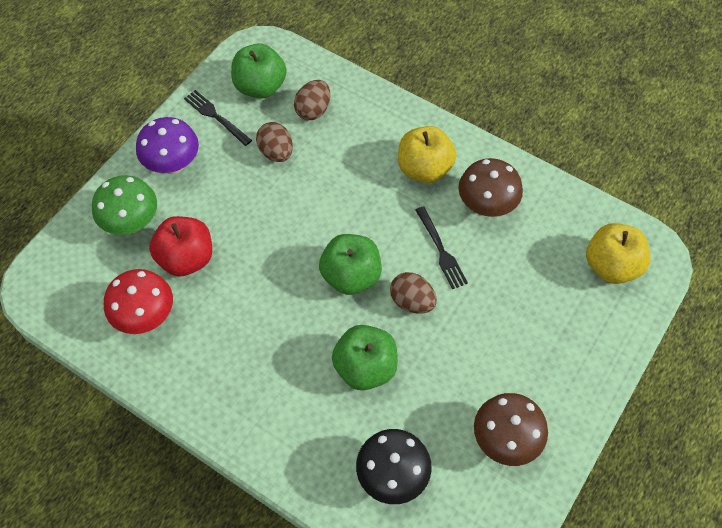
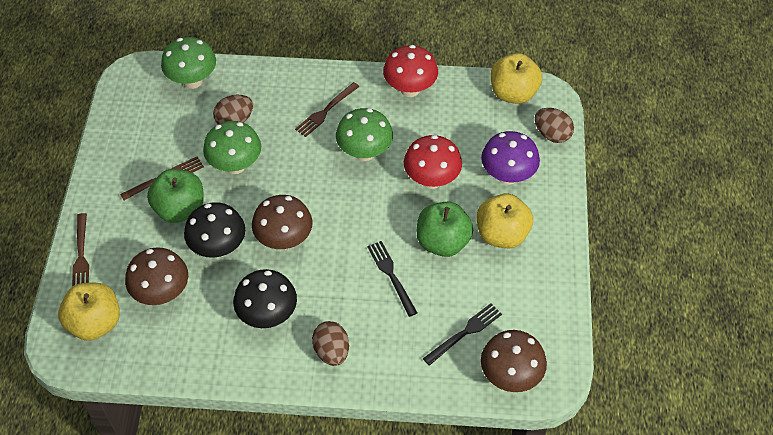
black mushroom: [356,429,432,504] = 1 -> [184,202,245,258] [233,269,297,328] = 2
brown fork: none = 0 -> [72,213,89,287] [120,157,204,200] [295,82,360,137] = 3
brown mushroom: [458,158,523,217] [474,393,548,466] = 2 -> [125,247,188,305] [252,195,312,249] [481,330,547,392] = 3
green apple: [231,43,287,98] [319,234,382,295] [332,325,398,390] = 3 -> [147,169,204,223] [417,202,473,257] = 2
green mushroom: [92,175,157,235] = 1 -> [161,37,216,89] [203,121,261,174] [336,108,393,161] = 3
red apple: [149,216,212,277] = 1 -> none = 0
red mushroom: [104,269,173,334] = 1 -> [383,45,438,97] [404,135,462,189] = 2
yellow apple: [398,126,456,183] [586,223,650,284] = 2 -> [58,283,120,341] [477,194,533,248] [491,53,542,104] = 3

